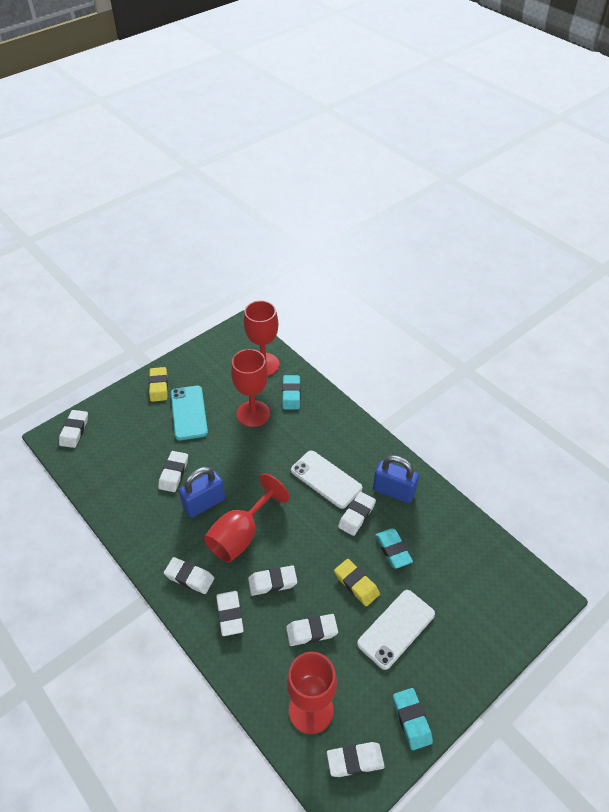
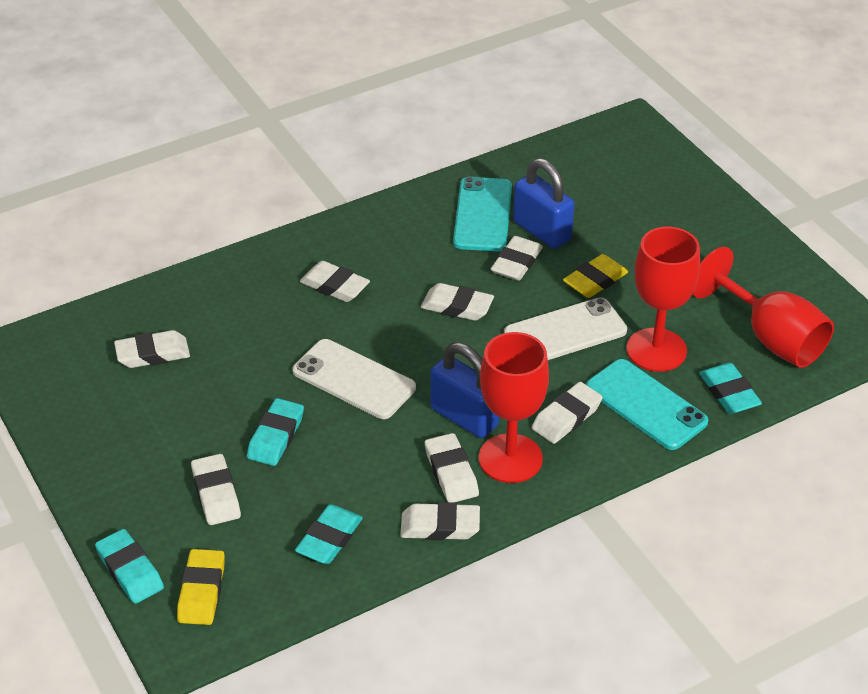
red goblet: [204,474,290,563] [231,349,270,427] [244,300,280,376] [287,652,337,734] = 4 -> [479,332,549,483] [627,227,700,372] [692,247,834,368] = 3
turquoise eraser: [282,375,301,410] [375,528,413,569] [393,688,433,750] = 3 -> [95,529,164,604] [247,398,304,466] [295,504,363,564] [699,363,762,414] = 4
turquoise phone: [171,386,208,440] = 1 -> [453,177,512,251] [586,359,709,450] = 2

